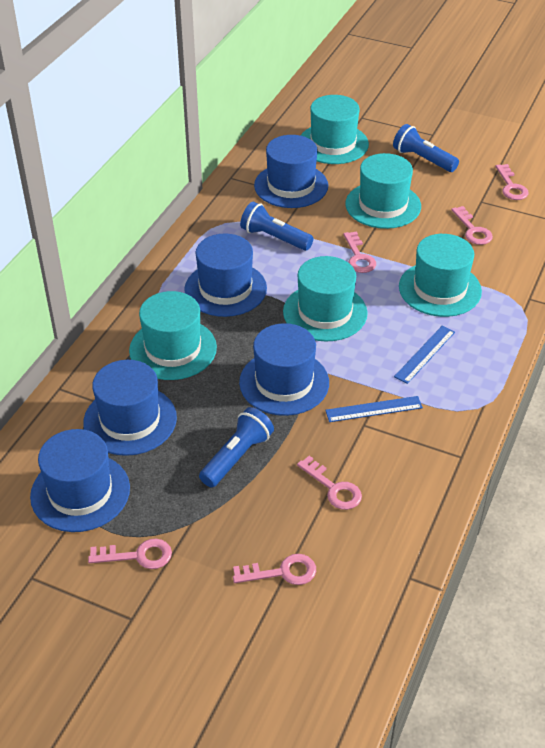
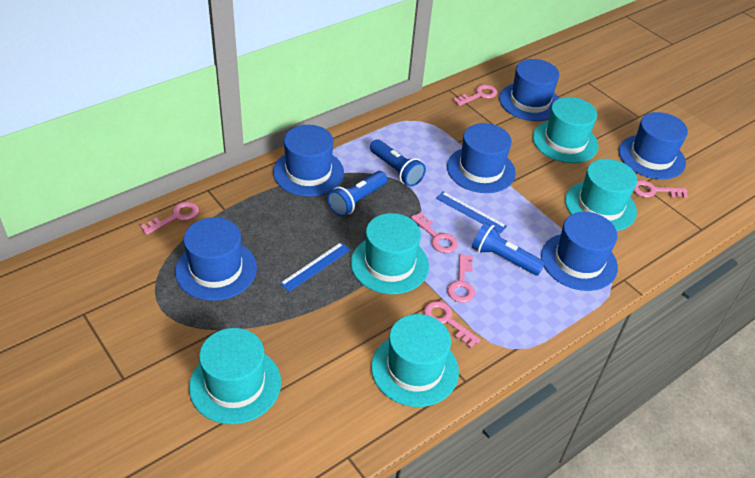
blue hat: [30,429,130,532] [83,360,177,456] [184,233,267,317] [239,323,329,416] [254,135,328,208] = 5 -> [175,217,257,301] [273,125,344,197] [447,123,516,193] [499,59,559,121] [541,212,618,291] [619,112,688,179] = 6

